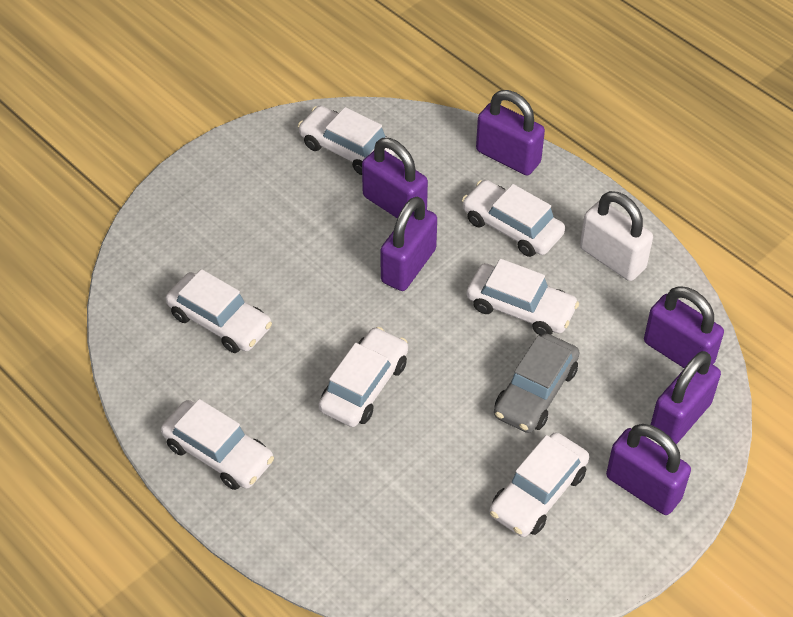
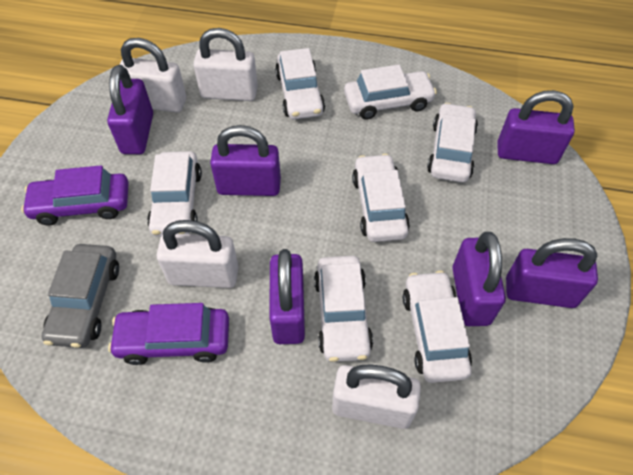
purple car: none = 0 -> [21,165,129,225] [108,303,229,365] = 2
white padlock: [580,191,653,281] = 1 -> [119,38,186,112] [157,220,239,288] [193,28,258,101] [332,365,421,429] = 4

